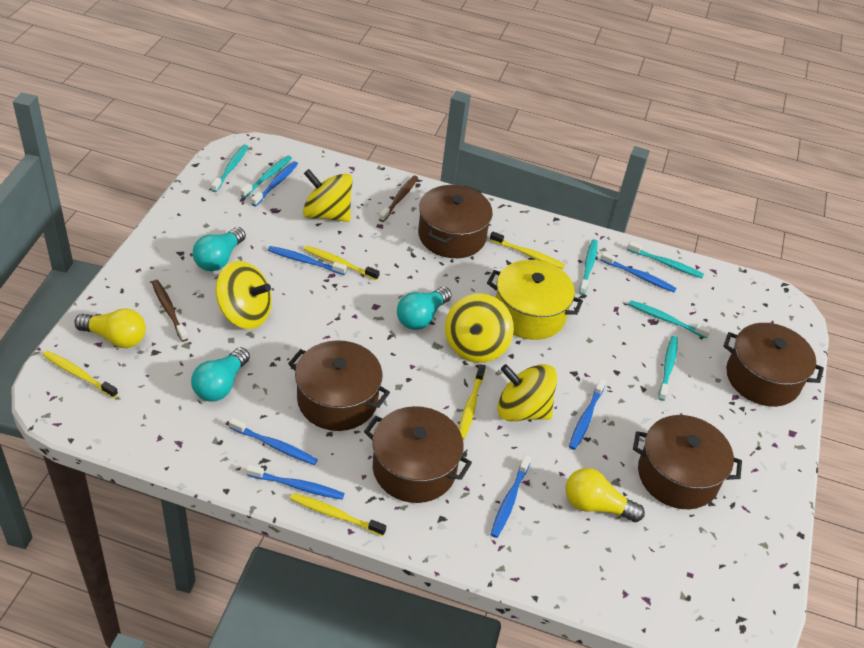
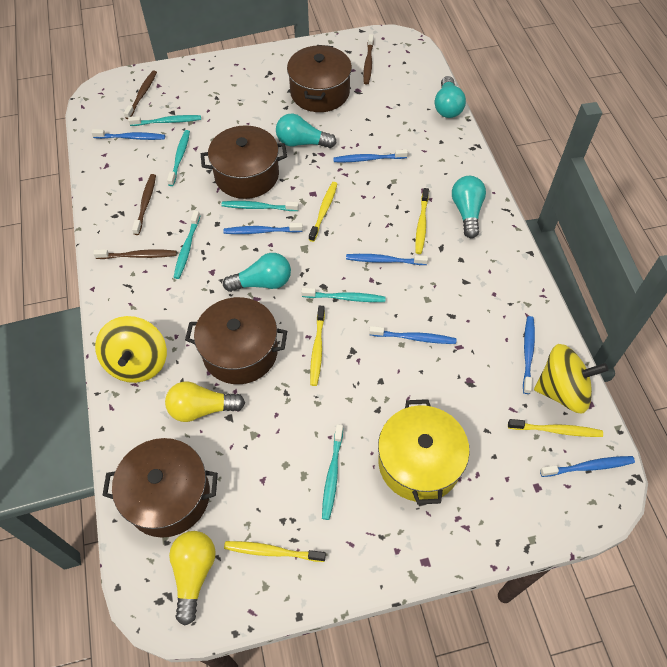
brown pot: [288,340,390,431] [364,406,472,503] [418,185,493,258] [633,415,742,509] [723,323,824,407] = 5 -> [102,438,218,538] [185,297,287,384] [201,125,287,199] [287,45,352,112] = 4
brown toothbrush: [152,280,188,342] [379,176,418,222] = 2 -> [93,249,177,259] [124,71,157,119] [132,174,156,235] [363,34,374,85] = 4
turquoise light bulb: [191,347,250,402] [193,227,246,271] [397,287,452,330] = 3 -> [223,253,291,292] [276,114,337,148] [435,76,466,118] [452,176,486,238] = 4
yellow spinning top: [215,261,272,329] [303,169,353,222] [445,293,514,363] [497,364,557,421] = 4 -> [95,316,167,383] [534,344,608,413] = 2

